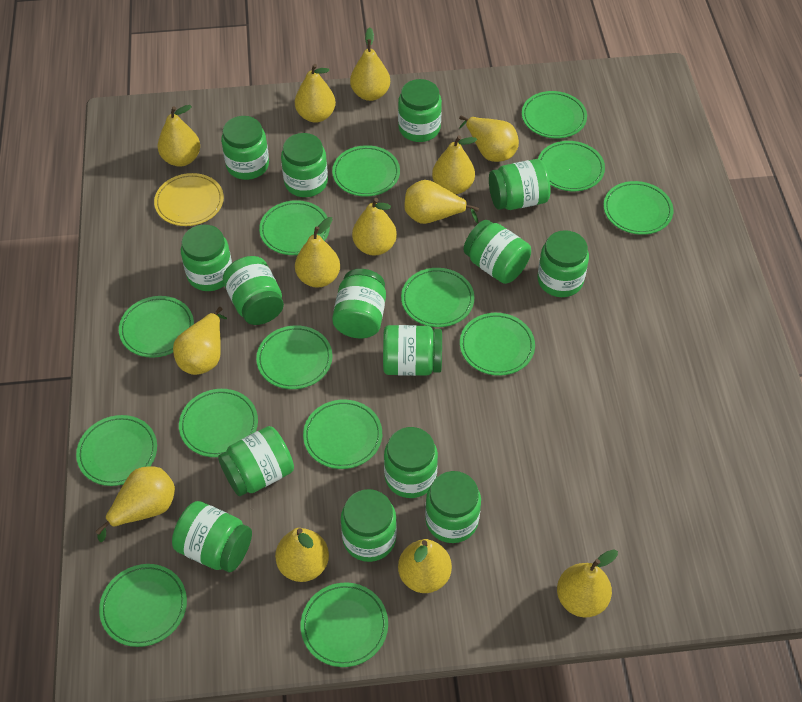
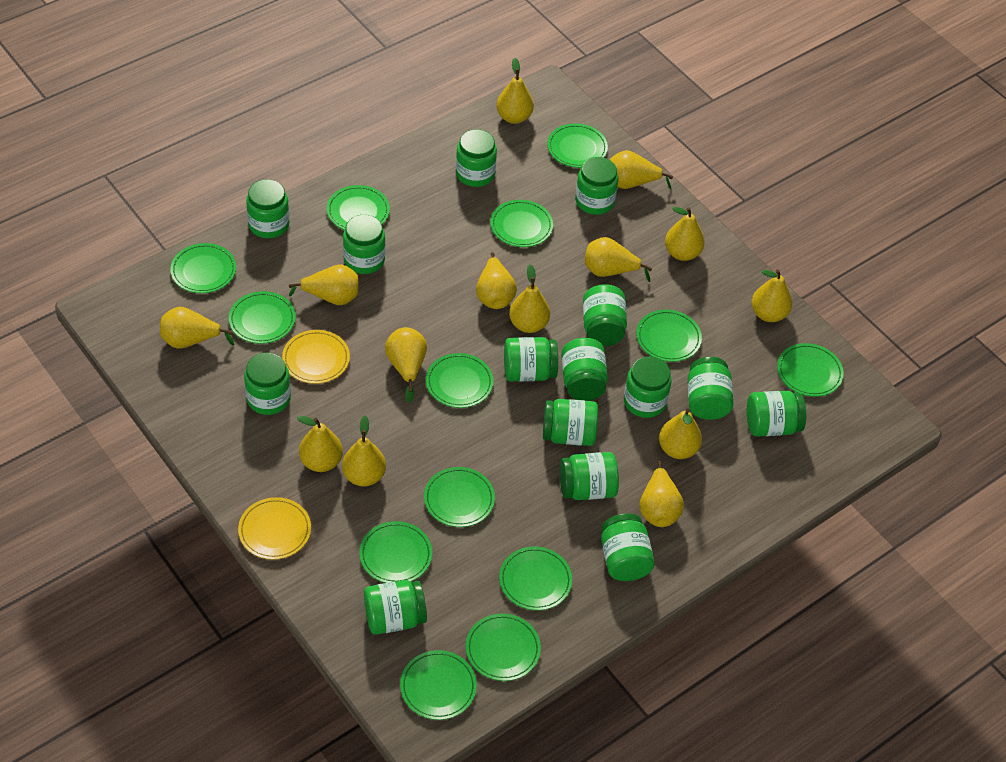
green plate: [76,415,157,486] [99,564,187,647] [119,296,194,358] [179,389,258,457] [256,325,332,389] [259,200,330,255] [301,583,388,667] [303,400,382,469] [332,145,400,197] [401,268,474,327] [460,313,535,376] [522,91,587,138] [538,141,605,191] [603,181,673,235] = 14 -> [170,243,236,293] [229,291,296,344] [327,185,390,230] [359,521,432,583] [400,650,477,720] [424,467,495,527] [426,353,493,408] [466,613,541,681] [490,200,553,247] [499,546,572,610] [547,124,608,168] [636,310,702,362] [777,343,844,397] = 13
yellow pear: [95,466,175,542] [157,105,200,167] [173,307,227,375] [275,528,329,582] [295,64,336,123] [295,217,340,288] [350,28,390,101] [352,198,397,256] [398,539,452,593] [404,180,479,224] [432,135,477,194] [459,116,519,162] [557,549,618,617] = 13 -> [160,307,234,349] [289,264,358,305] [297,416,343,472] [342,416,386,487] [385,327,427,402] [476,252,517,309] [496,58,534,124] [509,264,550,333] [585,237,652,282] [610,150,673,190] [640,461,684,527] [659,409,702,459] [665,207,705,261] [751,269,792,322] = 14
yellow plate: [154,173,224,226] = 1 -> [238,497,311,560] [282,330,350,384] = 2

